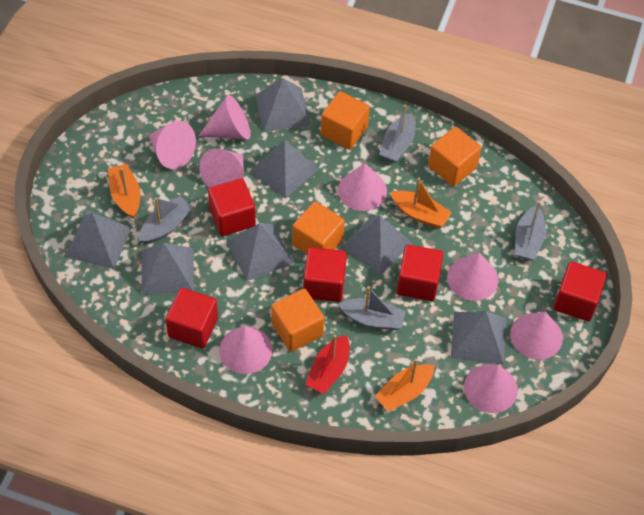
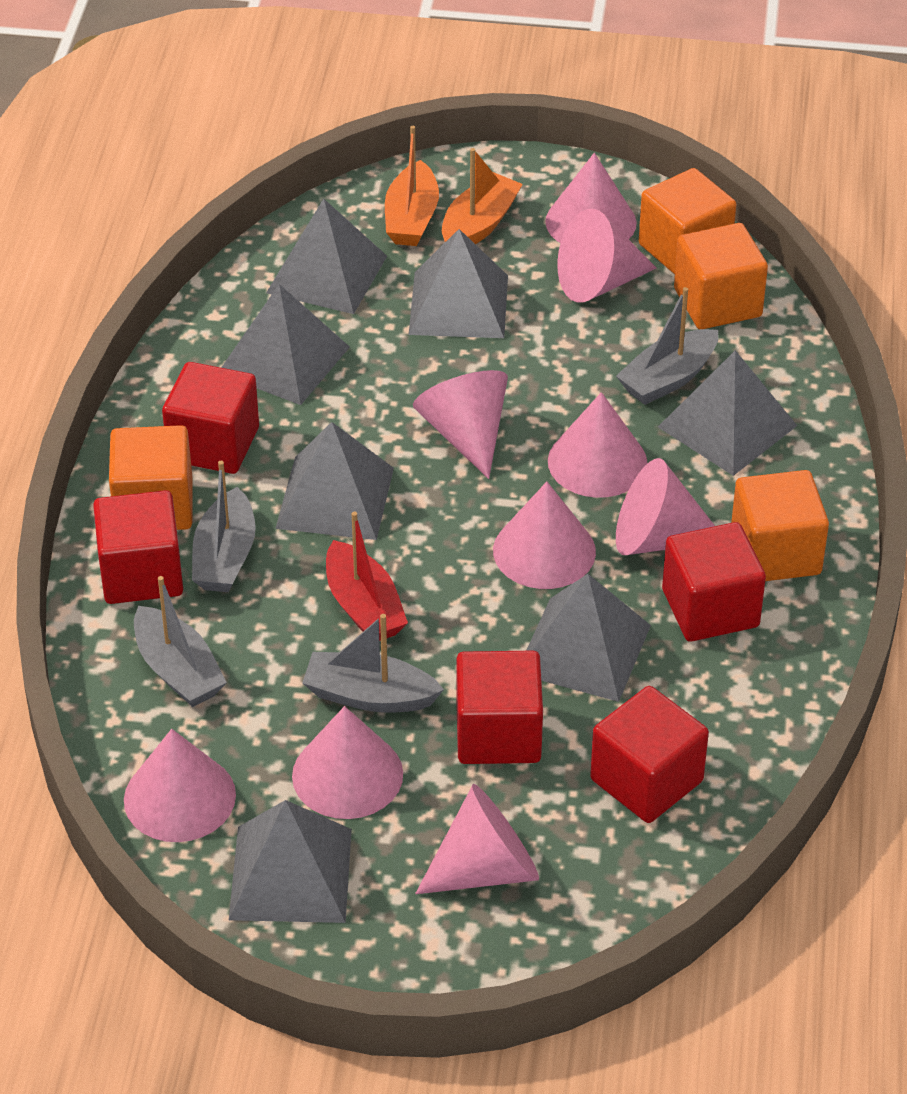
orange boat: [108,164,141,218] [375,359,434,412] [391,178,452,228] = 3 -> [385,126,439,246] [442,148,523,244] = 2
pink cone: [149,121,196,169] [199,95,250,140] [200,149,244,188] [219,326,273,374] [338,163,387,211] [447,253,498,301] [464,365,518,413] [510,312,563,360] = 8 -> [124,729,236,842] [292,706,403,819] [413,370,508,479] [415,784,539,894] [493,482,596,589] [545,153,637,243] [548,392,647,498] [557,209,656,303] [616,458,715,555] = 9

